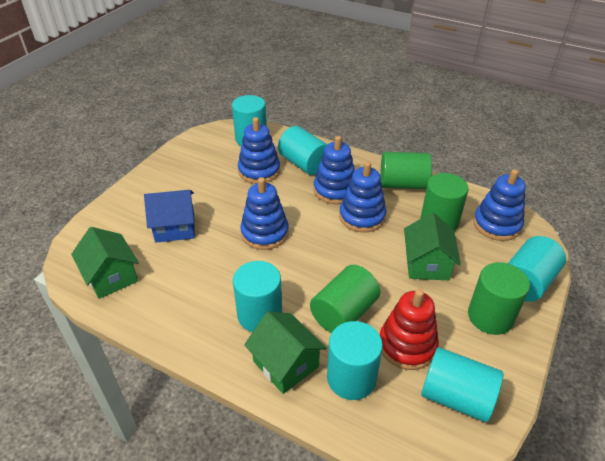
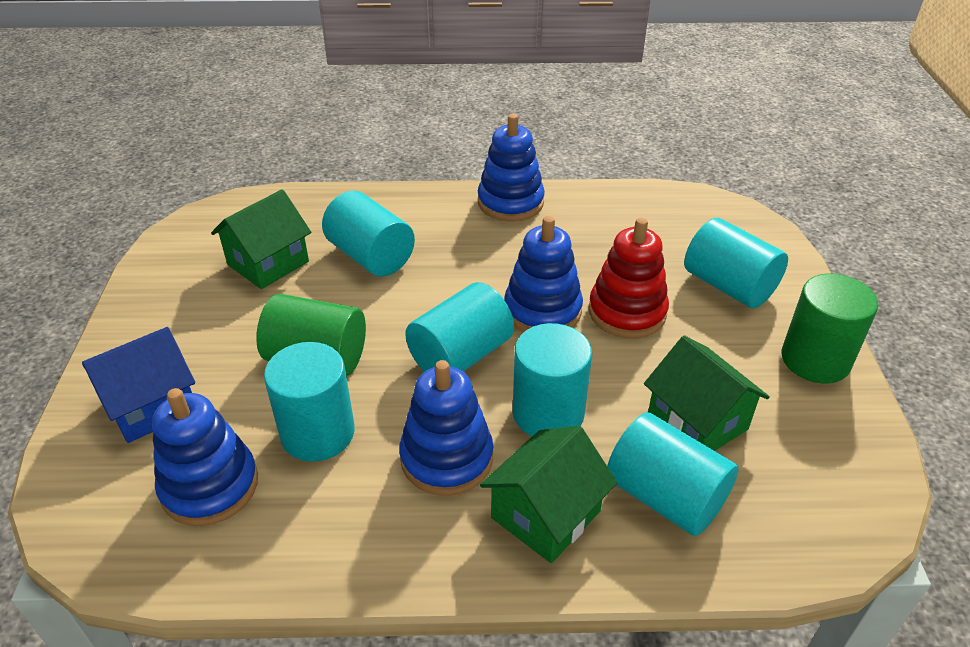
blue stacking toy: [238,117,280,184] [240,177,289,250] [314,136,355,204] [339,161,386,233] [473,169,526,241] = 5 -> [152,388,258,526] [399,360,493,496] [478,114,545,221] [504,216,583,332] = 4
green cylinder: [310,265,380,333] [380,152,432,189] [420,173,469,232] [468,262,530,335] = 4 -> [256,294,366,376] [781,274,878,384] = 2

